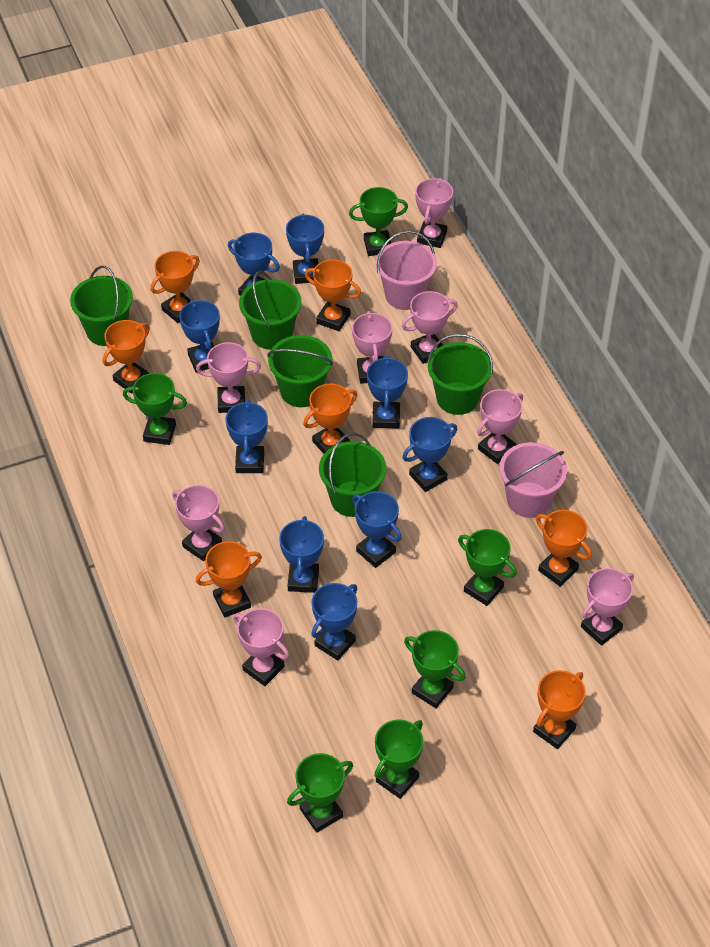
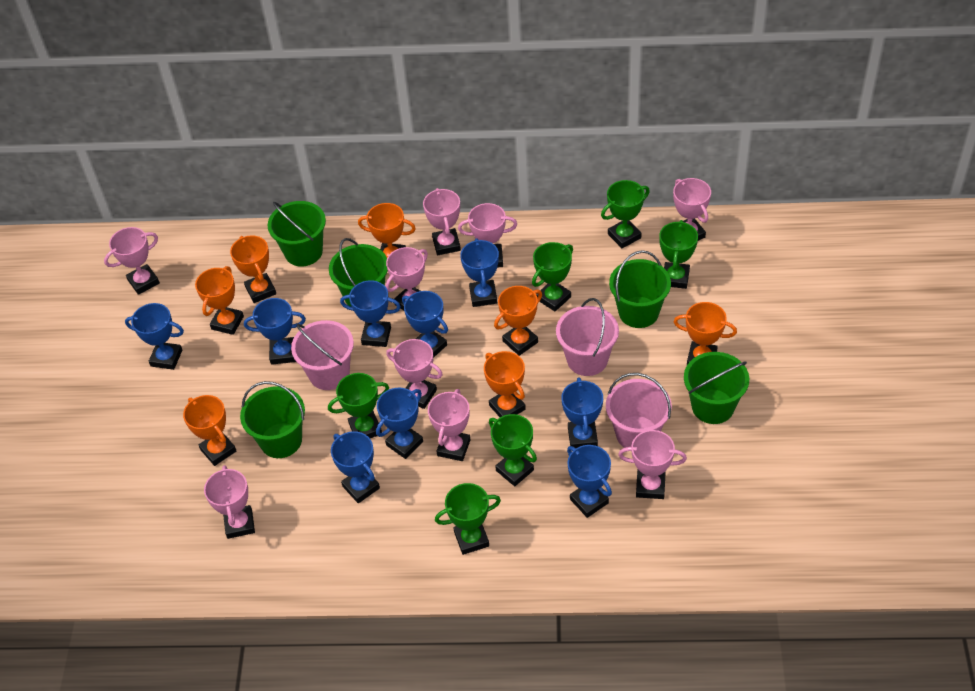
pink bucket: [376,230,437,310] [499,442,567,518] = 2 -> [291,320,354,390] [556,298,619,376] [606,373,672,448] = 3
pink trophy: [172,485,225,561] [196,342,261,413] [233,608,289,686] [352,311,392,384] [402,291,458,364] [415,178,453,248] [477,389,523,464] [581,568,634,646] = 8 -> [104,227,160,295] [204,465,255,539] [386,247,428,310] [386,339,443,409] [423,188,461,255] [428,389,470,461] [458,203,517,268] [618,430,687,499] [673,178,711,241] = 9

